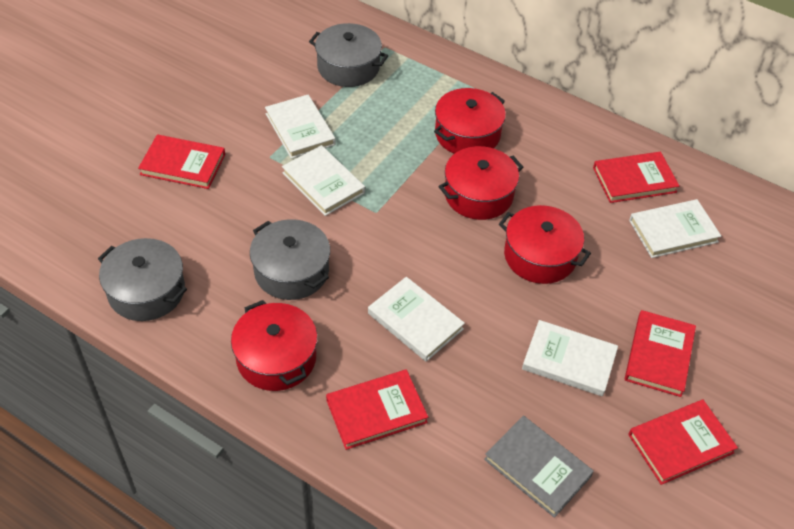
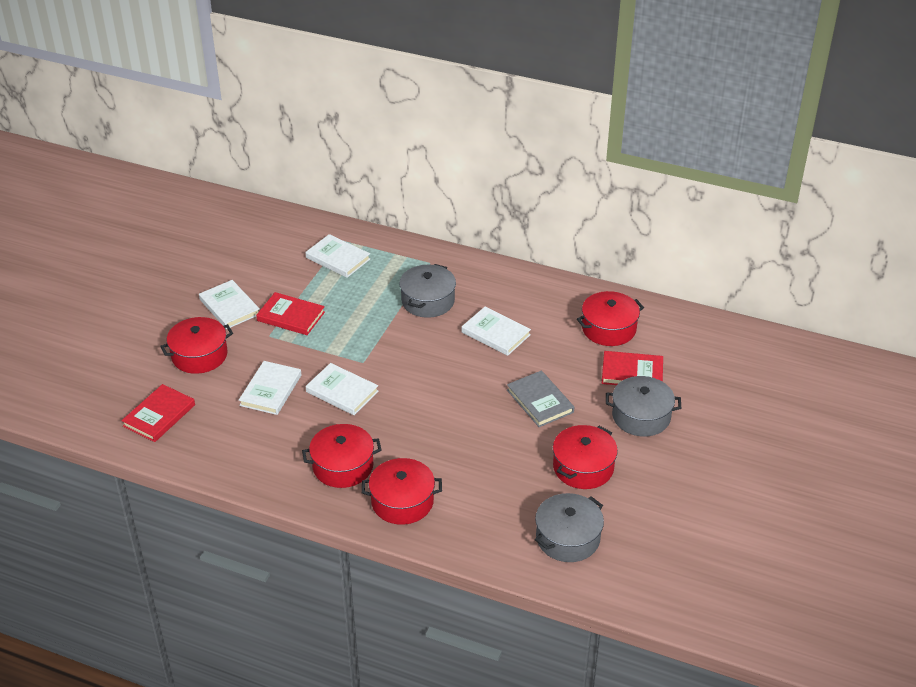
red book: [138,134,225,189] [326,369,428,450] [593,152,679,203] [625,310,696,397] [628,400,738,485] = 5 -> [121,384,195,442] [256,292,325,335] [602,351,663,385] = 3
red pot: [231,300,318,391] [434,88,506,154] [439,146,523,220] [499,205,591,284] = 4 -> [160,317,233,374] [302,424,382,488] [362,458,442,525] [553,425,618,489] [577,291,644,346] = 5

